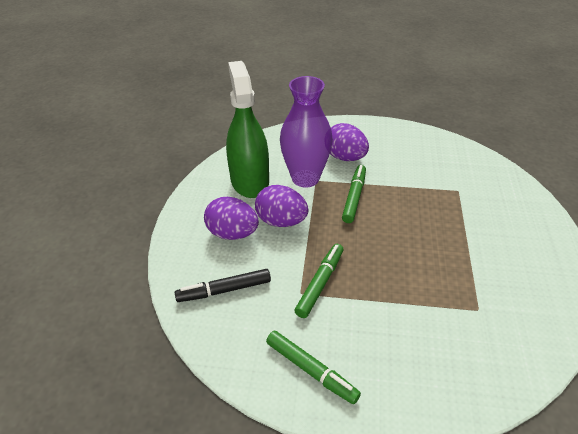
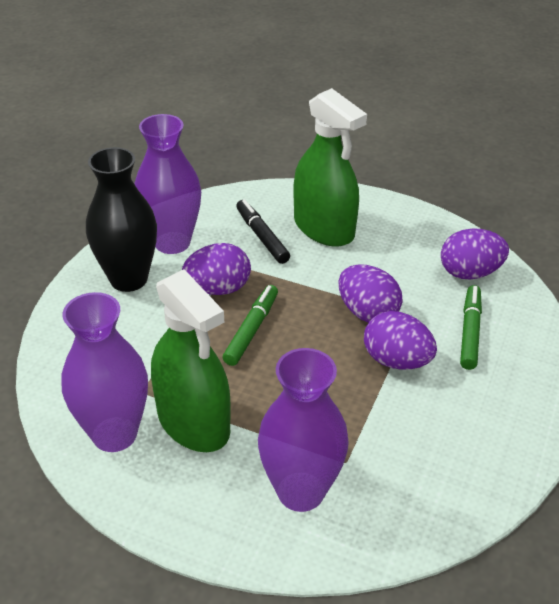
black vase: none = 0 -> [86,147,157,292] = 1
green marker: [266,331,361,404] [295,244,343,318] [342,165,366,223] = 3 -> [222,285,278,366] [460,285,482,370] = 2
green spray bottle: [226,61,269,198] = 1 -> [151,269,231,452] [294,88,367,247] = 2
purple egg: [204,197,259,240] [255,185,308,227] [330,123,369,161] = 3 -> [182,243,251,295] [338,264,402,323] [364,311,437,369] [441,228,509,279] = 4
purple vase: [280,76,333,188] = 1 -> [61,292,148,452] [134,114,201,254] [258,348,349,512] = 3

